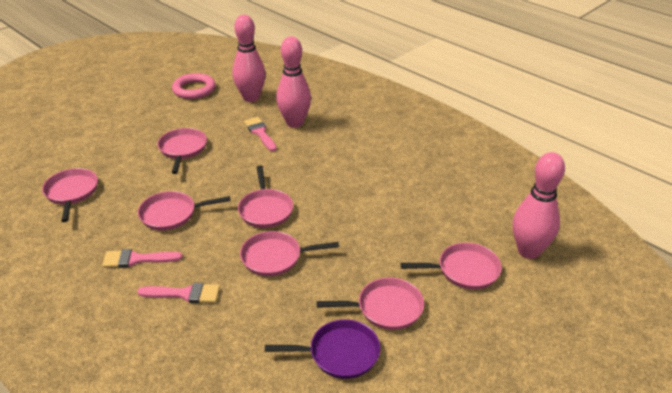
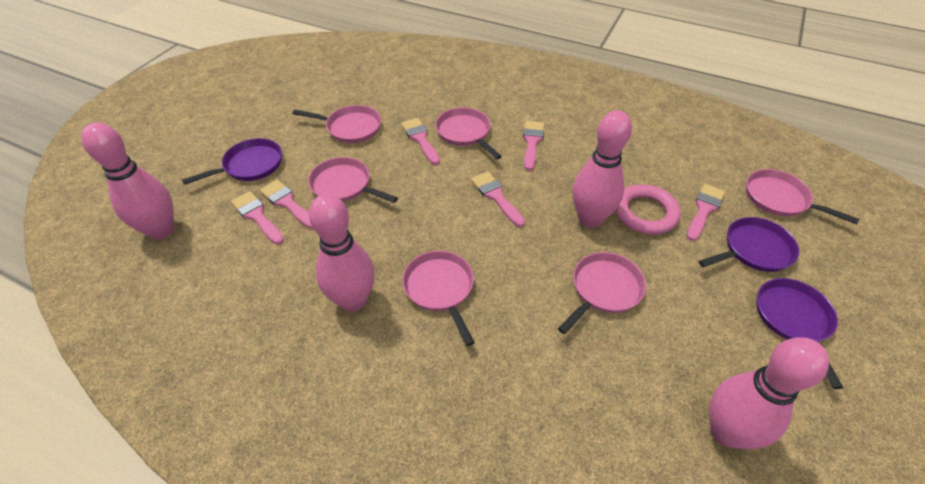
pink bowling pin: [232,15,266,102] [276,37,311,128] [513,152,565,259] = 3 -> [81,122,174,240] [309,194,375,312] [573,110,632,228] [709,337,829,449] = 4
pink brush: [102,249,182,268] [137,283,220,303] [244,117,277,151] = 3 -> [231,191,284,245] [260,180,313,229] [401,118,440,165] [471,171,525,227] [523,121,544,171] [687,184,725,241] = 6
pink pan: [42,168,98,222] [138,191,230,231] [158,128,207,174] [238,165,293,228] [240,231,339,276] [316,278,424,330] [401,243,502,290] = 7 -> [292,105,381,143] [308,157,398,203] [402,251,475,346] [435,107,502,159] [558,252,646,334] [746,169,860,224] = 6
purple pan: [265,319,381,379] = 1 -> [182,138,282,185] [699,217,799,272] [756,278,843,389] = 3

